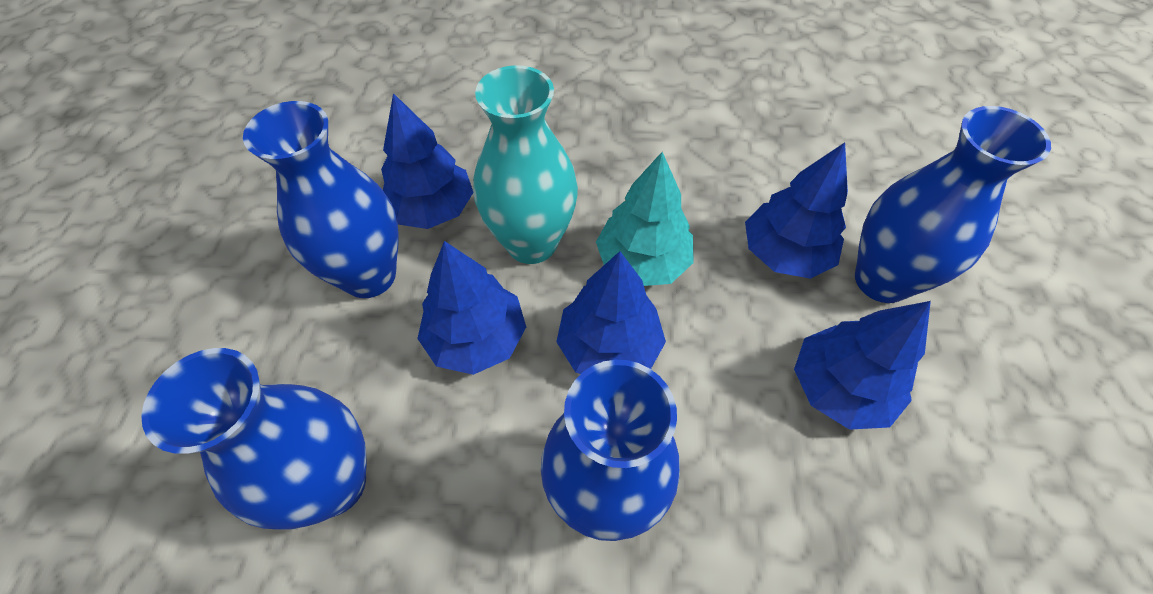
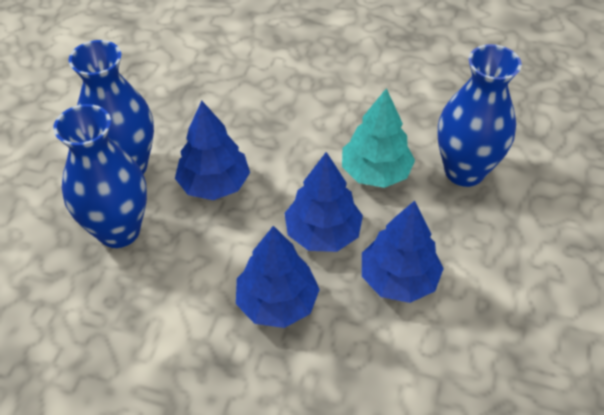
blue tree: [381,93,474,229] [417,241,526,375] [556,251,666,374] [745,143,848,279] [794,301,931,430] = 5 -> [175,101,250,200] [236,226,320,328] [284,152,363,252] [362,201,444,303] = 4
blue vase: [141,348,367,530] [243,101,399,298] [541,360,680,541] [855,106,1051,303] = 4 -> [53,104,147,248] [68,40,154,174] [438,44,522,187] = 3
turquoise vase: [473,65,578,264] = 1 -> none = 0

